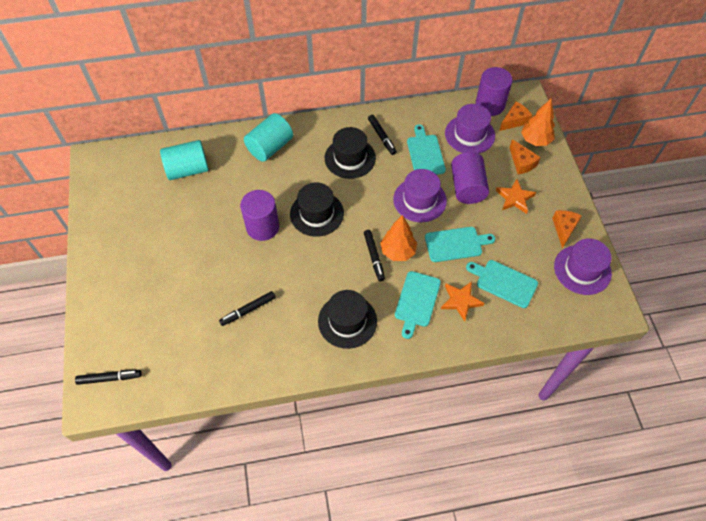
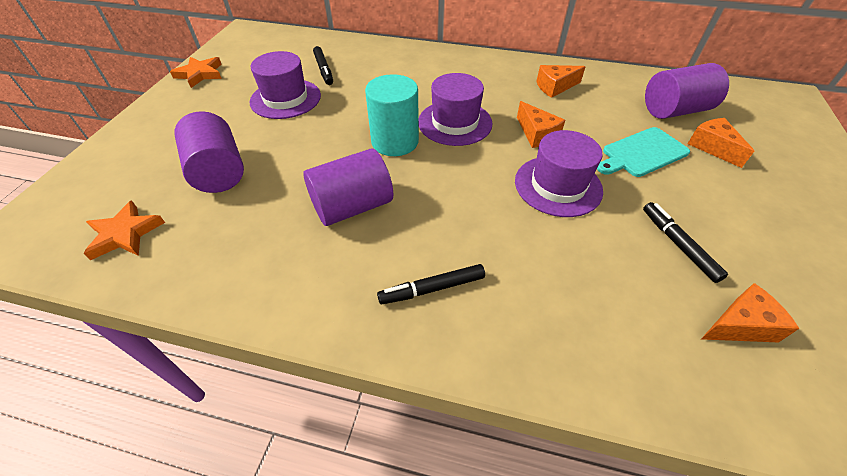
black hat: [290,182,344,237] [318,290,377,349] [325,127,376,179] = 3 -> none = 0
black marker: [75,370,142,385] [219,291,276,326] [364,230,385,281] [368,115,397,155] = 4 -> [313,46,333,85] [377,264,485,304] [643,202,728,283] = 3
orange cheese: [499,101,532,131] [509,139,541,174] [552,210,582,248] = 3 -> [517,101,565,148] [536,65,586,98] [687,118,754,168] [701,283,799,342] = 4
orange tree: [380,215,417,261] [521,99,555,146] = 2 -> none = 0
turquoise cutting board: [395,271,441,339] [407,124,446,175] [425,227,495,262] [466,260,538,308] = 4 -> [597,127,690,177] = 1
turquoise cylinder: [160,140,209,180] [244,113,293,162] = 2 -> [365,74,419,156] = 1

